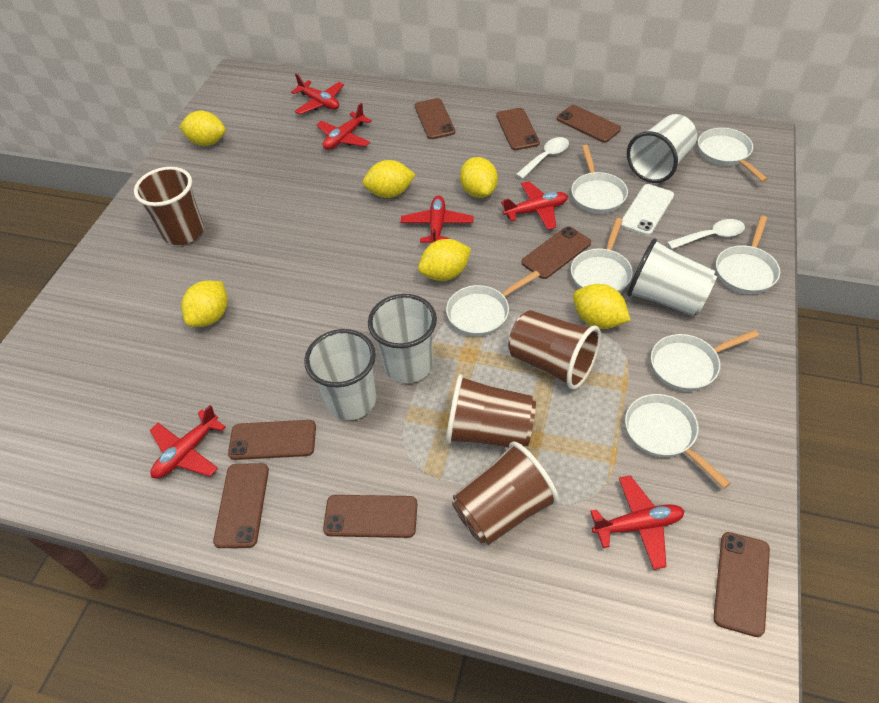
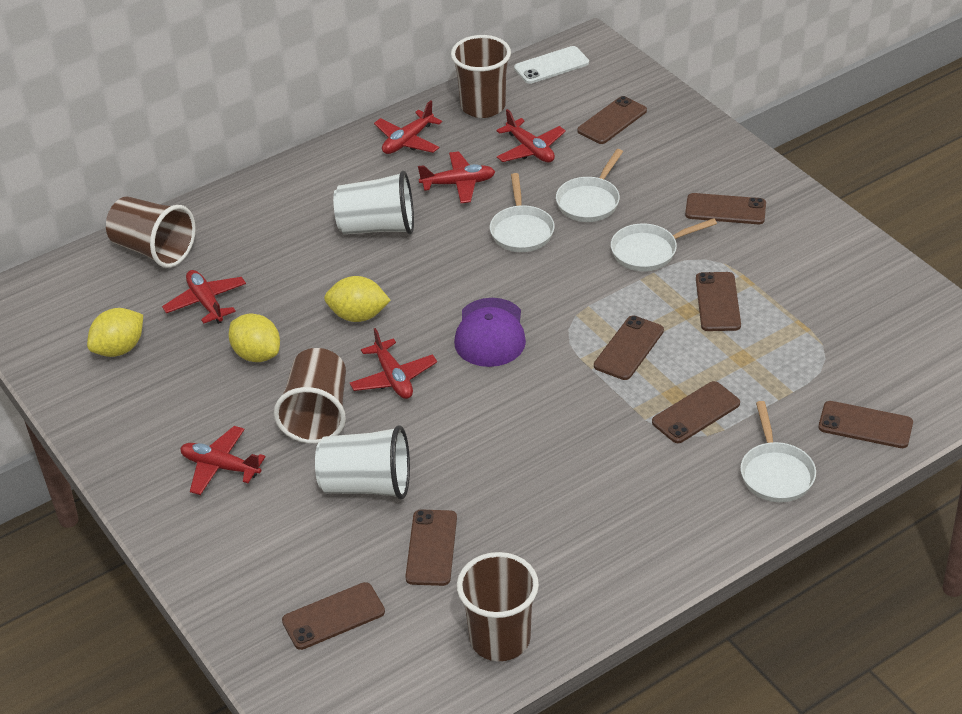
purple cap: none = 0 -> [454,298,526,367] = 1
white cup: [304,329,376,420] [368,294,437,383] [627,114,697,183] [627,238,717,316] = 4 -> [315,425,410,500] [333,171,414,234] = 2
white pan: [446,270,540,336] [571,145,628,214] [571,218,633,293] [625,394,731,488] [651,330,759,391] [698,128,768,182] [716,216,780,294] = 7 -> [490,173,555,252] [556,149,623,222] [611,218,717,271] [740,401,816,502] = 4
white spoon: [516,137,569,179] [667,219,745,249] = 2 -> none = 0
yellow lemon: [179,111,226,146] [181,280,228,327] [362,160,416,198] [418,239,471,281] [460,157,498,198] [573,284,631,329] = 6 -> [87,308,143,357] [228,314,280,362] [324,276,391,322] = 3

